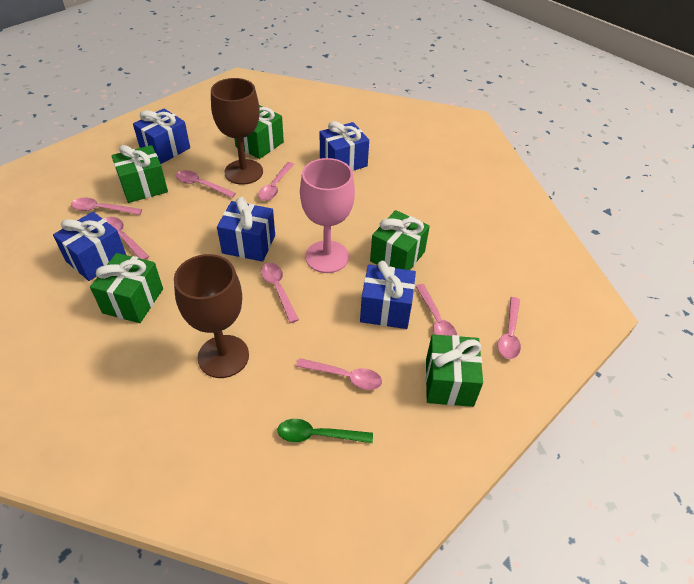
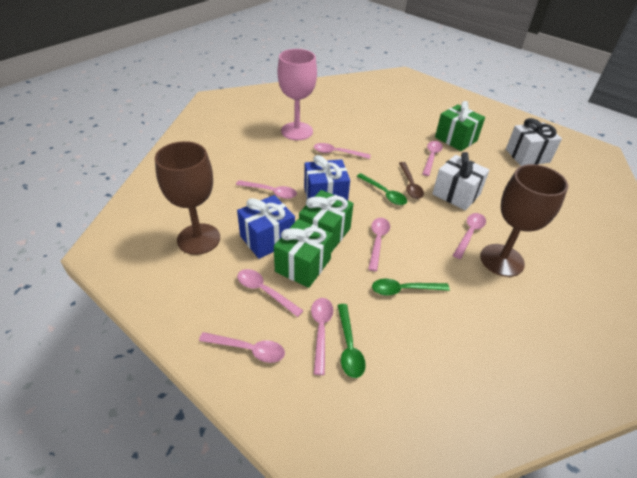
blue gift: [53,212,126,281] [133,108,190,164] [217,197,275,262] [320,121,369,171] [360,261,416,329] = 5 -> [237,195,295,259] [304,155,350,200] = 2
brown spoon: none = 0 -> [399,162,424,199] = 1
green gift: [90,253,163,323] [111,145,168,203] [234,105,284,159] [370,210,430,270] [426,335,483,407] = 5 -> [274,219,333,288] [299,190,354,252] [435,101,485,151] = 3
green spoon: [277,419,373,443] = 1 -> [337,304,366,378] [356,173,407,205] [372,279,450,296] = 3
white gift: none = 0 -> [432,152,489,210] [506,118,562,166] = 2

